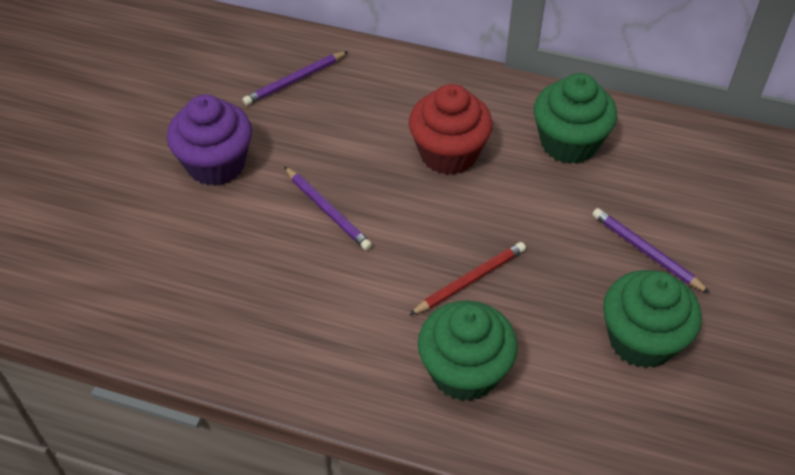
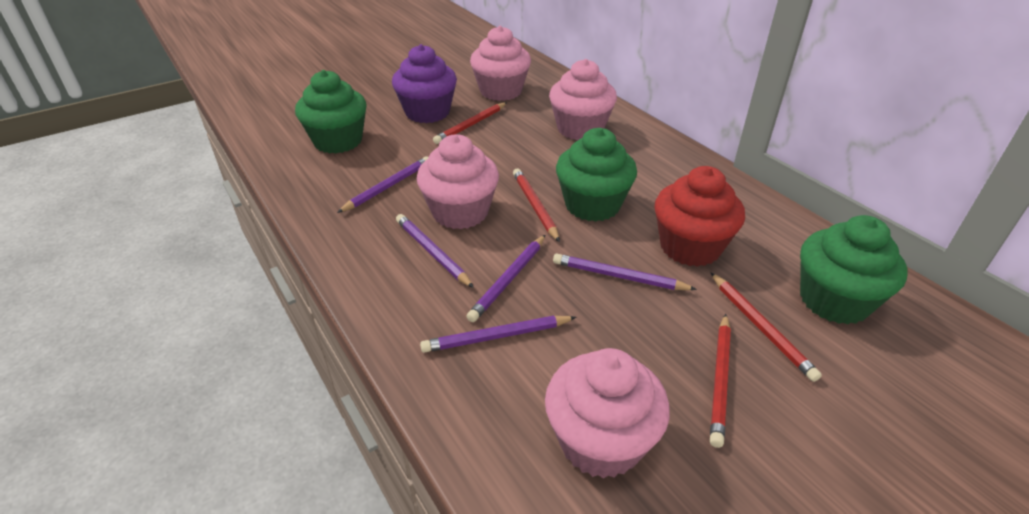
pink cupcake: none = 0 -> [417,134,499,229] [470,26,531,101] [545,348,670,479] [549,59,617,140] = 4
purple pencil: [242,51,348,105] [284,166,372,251] [592,208,710,293] = 3 -> [337,156,429,213] [396,214,474,288] [420,316,576,353] [466,235,545,322] [553,254,697,290] = 5
red pencil: [409,242,526,315] = 1 -> [433,102,507,144] [513,168,560,242] [710,272,822,382] [710,314,731,448] = 4

